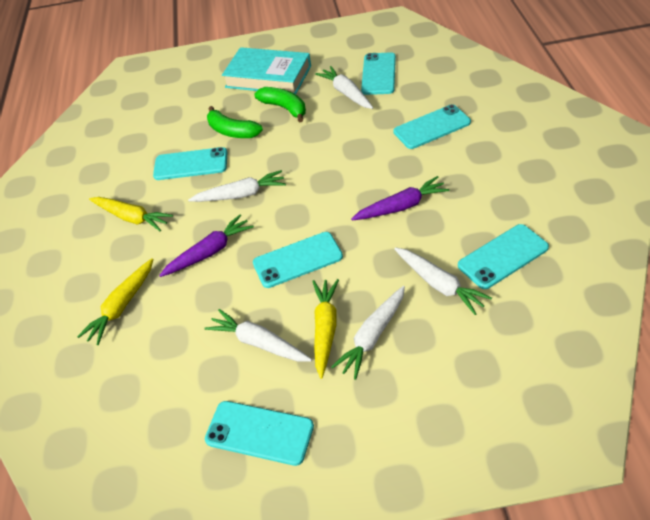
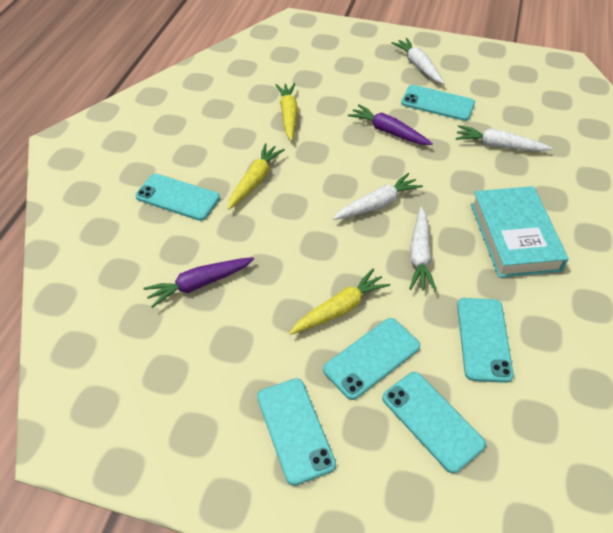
green banana: [207,106,263,138] [254,87,306,122] = 2 -> none = 0
white carrot: [188,170,286,202] [204,309,312,362] [315,66,373,109] [331,286,405,380] [394,247,492,315] = 5 -> [333,173,423,220] [391,38,445,84] [409,207,437,291] [456,125,552,151] = 4

